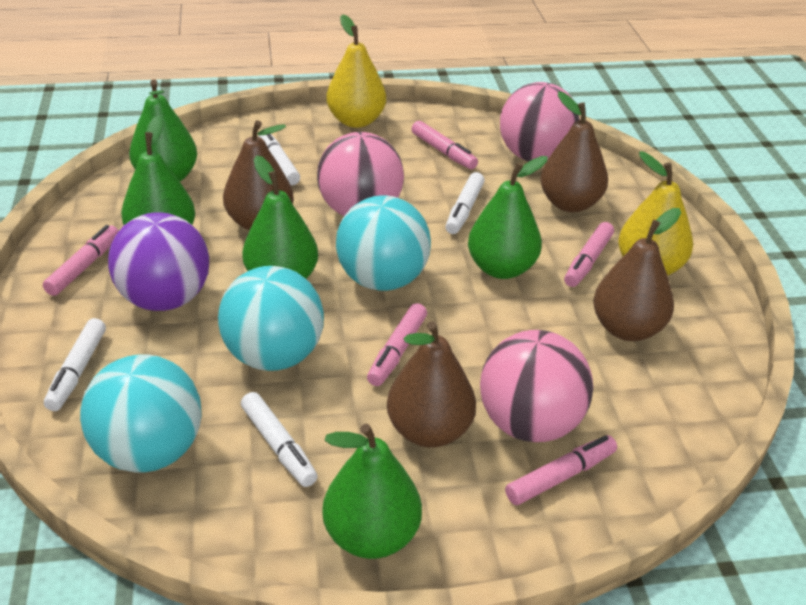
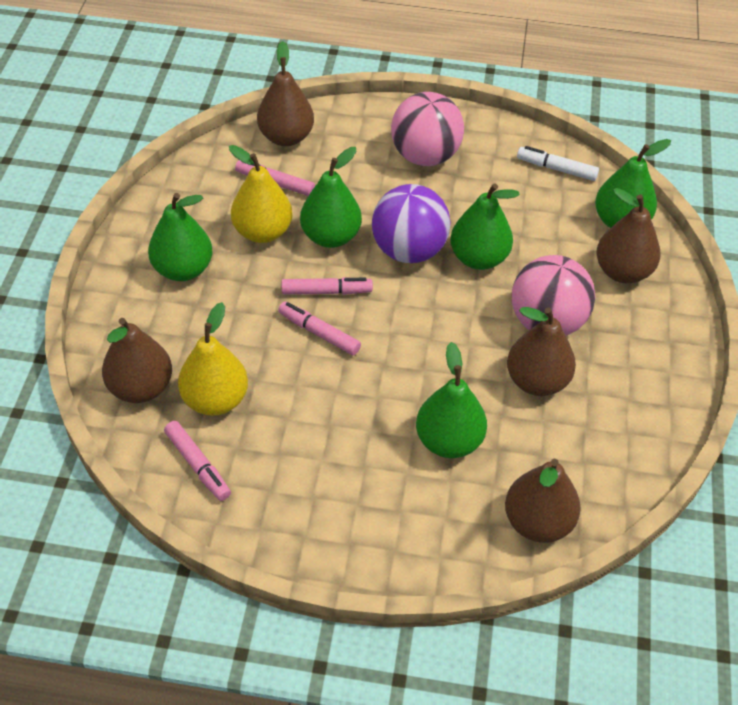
brown pear: [223,120,294,230] [387,321,476,448] [540,91,608,212] [593,208,681,341] = 4 -> [102,318,172,403] [257,41,314,146] [505,459,581,543] [507,307,576,396] [596,188,661,283] = 5
pink ball: [317,132,404,216] [480,330,593,442] [500,82,580,162] = 3 -> [391,92,464,166] [512,255,595,336] = 2
pink marker: [43,225,119,296] [367,303,427,386] [412,121,478,169] [505,435,617,505] [564,222,614,287] = 5 -> [164,421,231,501] [235,160,315,196] [278,301,361,356] [281,277,373,295] = 4
turquoise ball: [80,354,202,472] [218,266,324,371] [336,195,431,291] = 3 -> none = 0
white marker: [44,318,106,411] [241,392,318,487] [258,134,300,185] [445,172,485,234] = 4 -> [517,146,599,181] = 1

